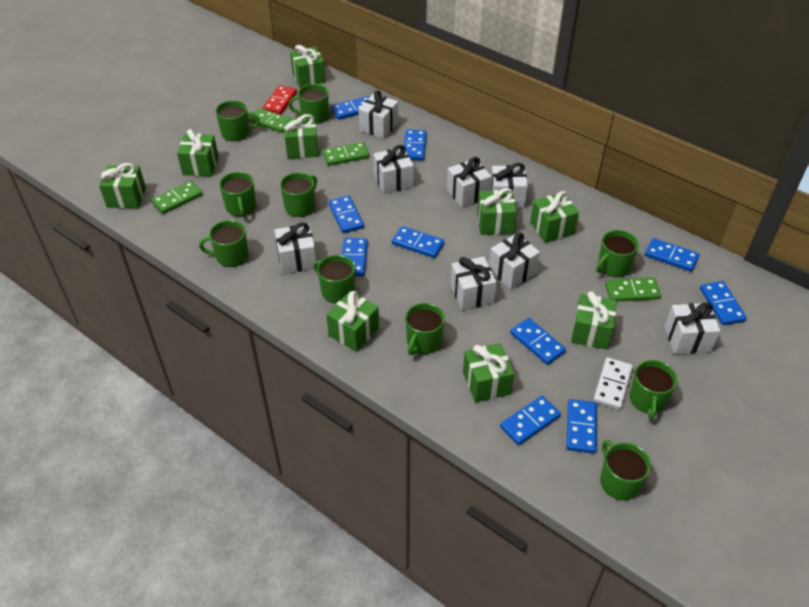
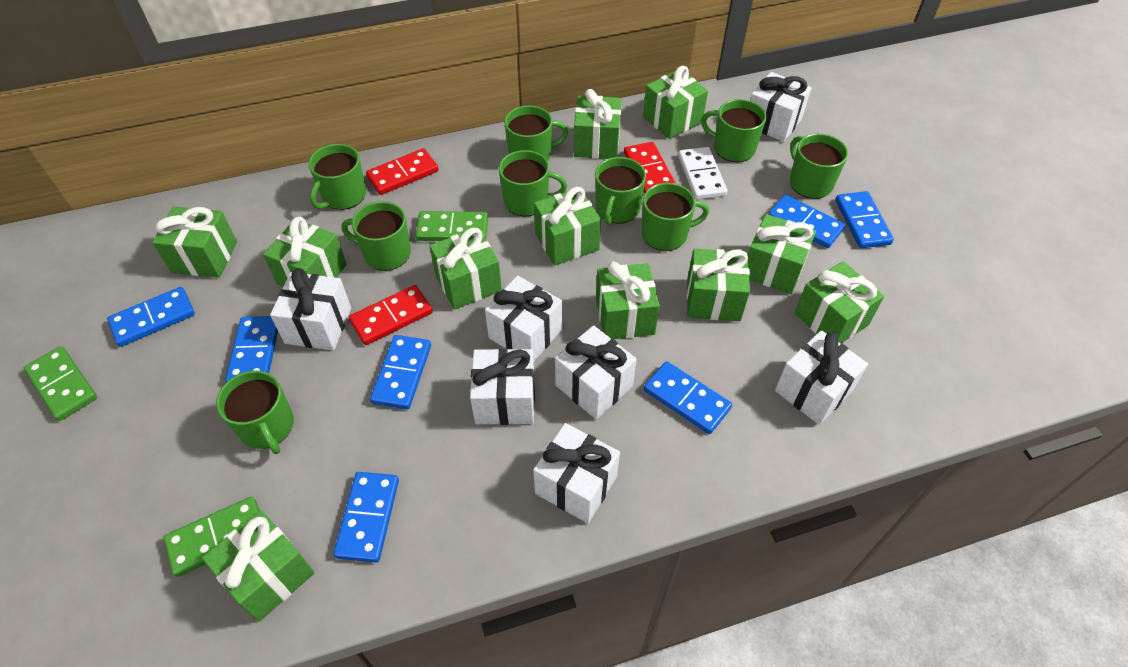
blue domino: [328,196,364,233] [331,96,369,120] [342,238,368,276] [392,226,444,258] [404,129,426,160] [500,396,561,445] [510,318,566,365] [566,399,597,454] [645,238,699,272] [700,281,747,325] = 10 -> [107,287,195,347] [225,316,278,382] [333,472,399,562] [370,335,431,409] [644,361,732,434] [768,195,845,248] [836,191,894,248] = 7
green domino: [151,181,203,214] [248,108,292,133] [323,142,370,166] [605,278,661,302] = 4 -> [24,346,97,421] [163,497,259,577] [416,211,488,241] = 3
green gift: [99,163,146,208] [177,129,219,176] [284,114,318,159] [290,45,326,88] [326,291,379,352] [463,343,514,403] [477,188,517,235] [530,191,579,243] [571,291,617,350] = 9 -> [152,207,237,278] [202,510,314,622] [263,217,347,287] [429,228,502,310] [534,187,601,266] [574,89,621,159] [596,261,660,339] [643,66,708,139] [687,249,750,321] [748,214,816,294] [795,261,884,344] = 11
green mug: [199,220,248,267] [215,100,260,141] [219,172,256,217] [280,172,317,217] [288,84,329,124] [314,255,355,303] [405,303,445,355] [596,230,639,277] [600,440,651,500] [629,360,678,419] = 10 -> [216,370,294,454] [308,144,366,210] [341,201,411,271] [499,150,567,216] [504,105,568,161] [595,157,646,225] [641,183,709,251] [701,99,766,162] [790,133,848,199] = 9
red domino: [262,86,297,115] = 1 -> [349,285,433,345] [366,148,439,195] [624,142,676,194] = 3
white gift: [275,222,316,274] [358,90,398,139] [373,145,414,194] [447,157,492,208] [450,257,497,311] [489,233,540,289] [490,163,528,208] [664,302,721,354] = 8 -> [270,268,351,350] [470,348,535,425] [485,276,562,361] [533,423,620,523] [555,325,637,420] [750,72,811,142] [775,330,868,425] = 7

